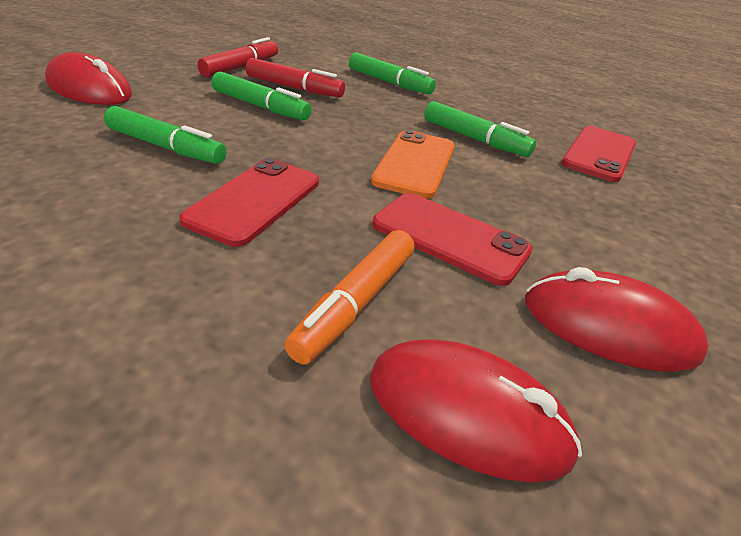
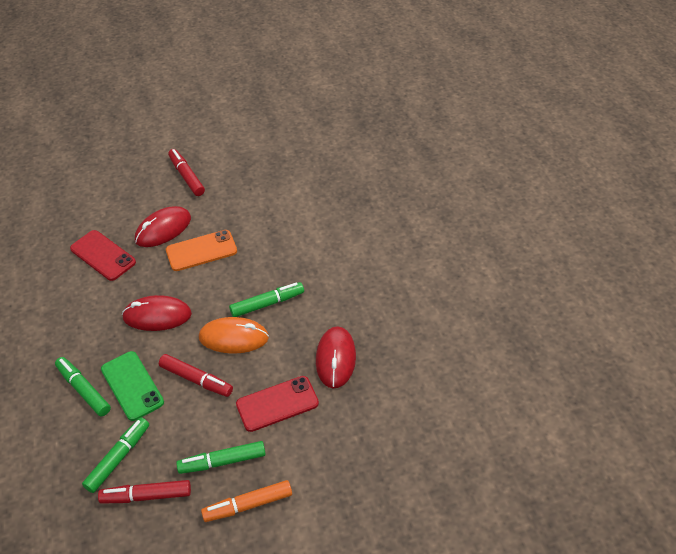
green phone: none = 0 -> [101,351,164,421] = 1
orange mouse: none = 0 -> [199,317,269,354] = 1
red marker: [197,37,278,77] [246,58,345,97] = 2 -> [98,480,191,504] [159,354,233,397] [168,149,205,196] = 3
red phone: [179,158,319,247] [372,193,532,286] [562,126,636,182] = 3 -> [70,230,136,281] [236,376,319,432] = 2

